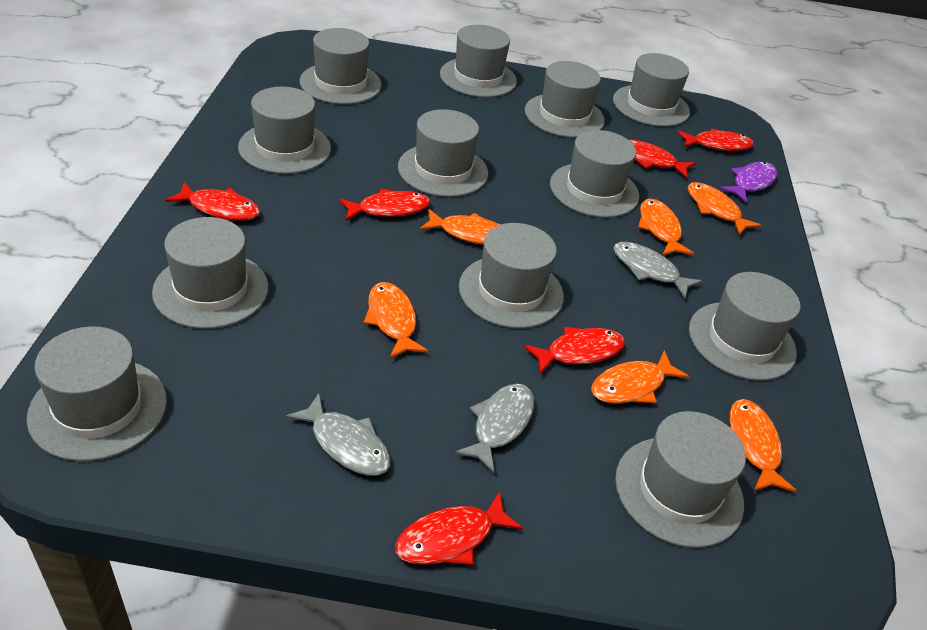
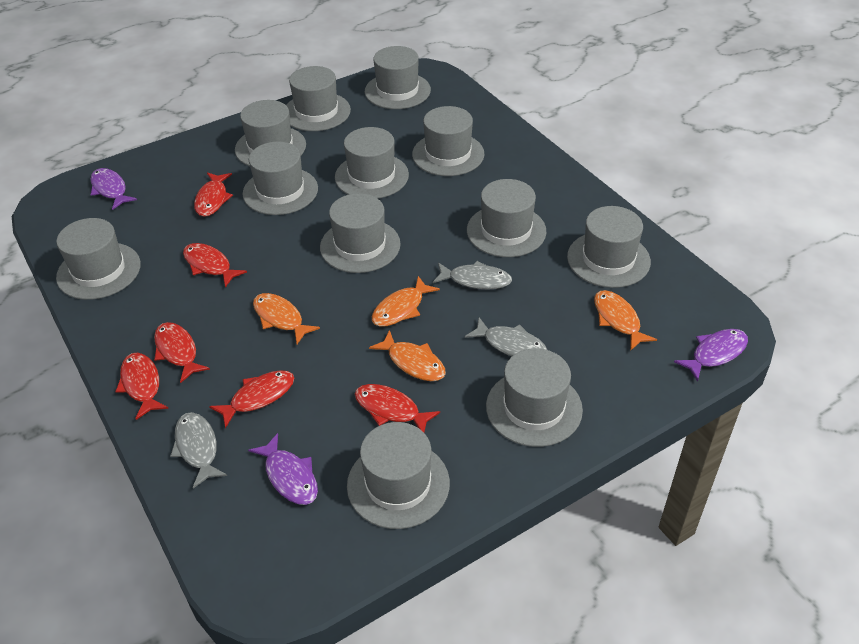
orange fish: [364,282,428,359] [420,209,500,245] [591,350,689,404] [638,199,694,256] [688,182,761,235] [730,399,797,492] = 6 -> [253,293,320,344] [369,330,446,381] [372,276,440,327] [594,290,657,351] = 4
purple fish: [720,162,777,203] = 1 -> [90,168,137,210] [248,433,318,505] [674,329,748,381] = 3

